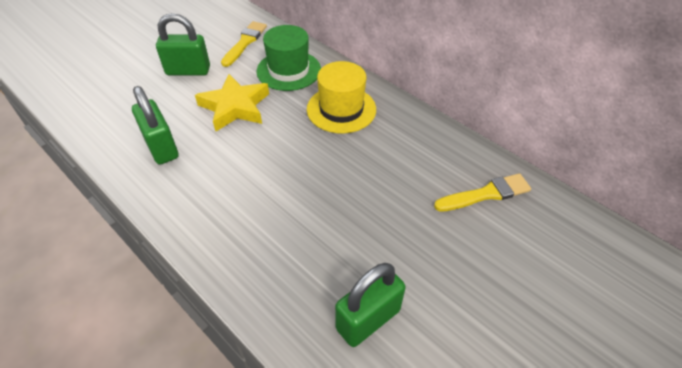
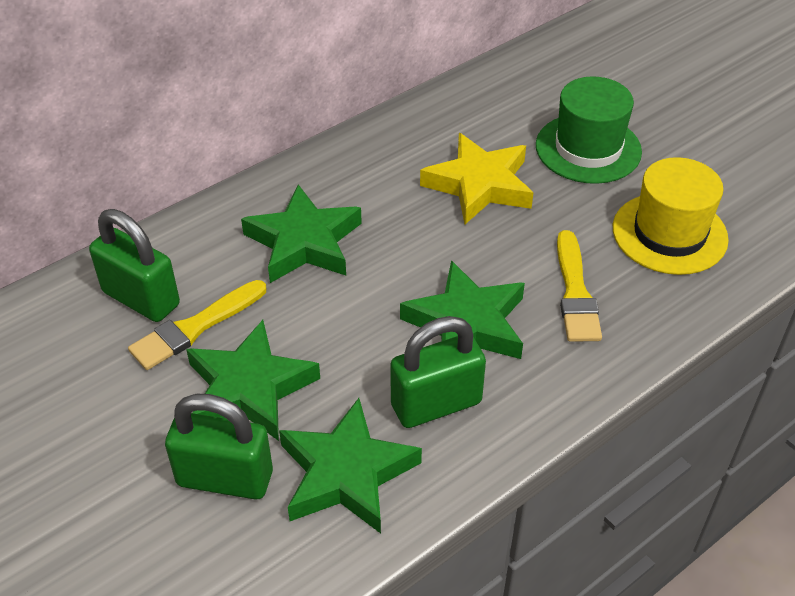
green star: none = 0 -> [186,320,320,441] [241,185,362,283] [279,398,422,534] [400,260,525,359] = 4

